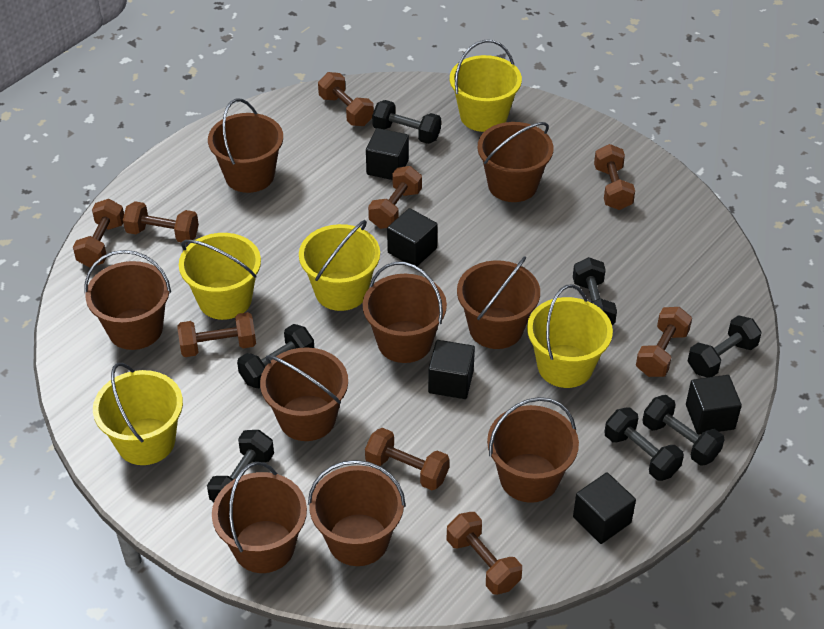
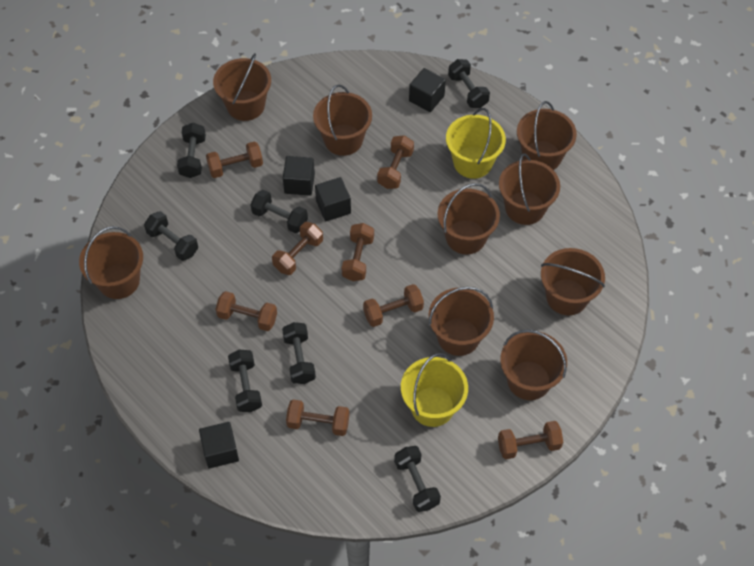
black cube: [366,128,409,180] [387,208,438,266] [428,340,475,399] [573,472,636,544] [686,375,742,435] = 5 -> [199,422,239,469] [283,156,315,196] [315,177,351,221] [409,68,446,112] = 4
brown dumbbell: [73,199,124,267] [123,201,199,242] [177,312,256,357] [318,72,374,126] [365,428,449,490] [368,166,422,229] [447,512,522,595] [594,144,635,210] [636,307,692,377] = 9 -> [206,141,263,178] [215,291,277,331] [272,222,323,275] [286,399,349,436] [342,223,374,281] [363,284,424,327] [377,135,414,189] [498,421,563,459] = 8
yellow bucket: [93,363,183,465] [179,233,261,320] [299,220,380,311] [450,40,522,132] [527,285,613,388] = 5 -> [401,353,468,427] [446,108,506,179] = 2

